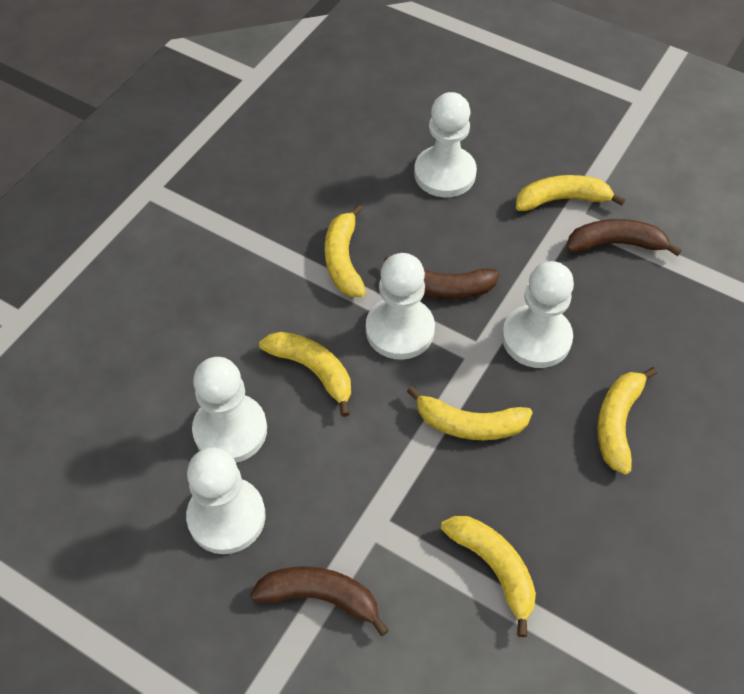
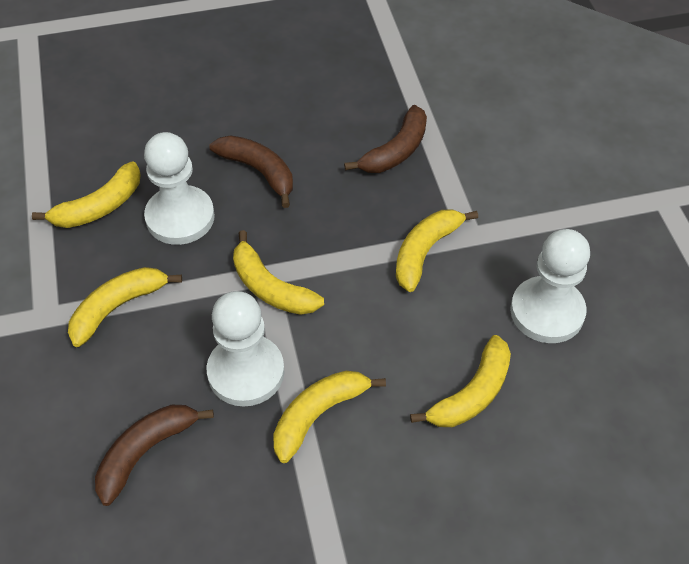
white pawn: [186,447,266,554] [192,357,267,463] [366,253,435,360] [414,92,477,197] [502,261,574,368] = 5 -> [144,132,215,245] [207,291,284,407] [510,229,590,343] = 3

